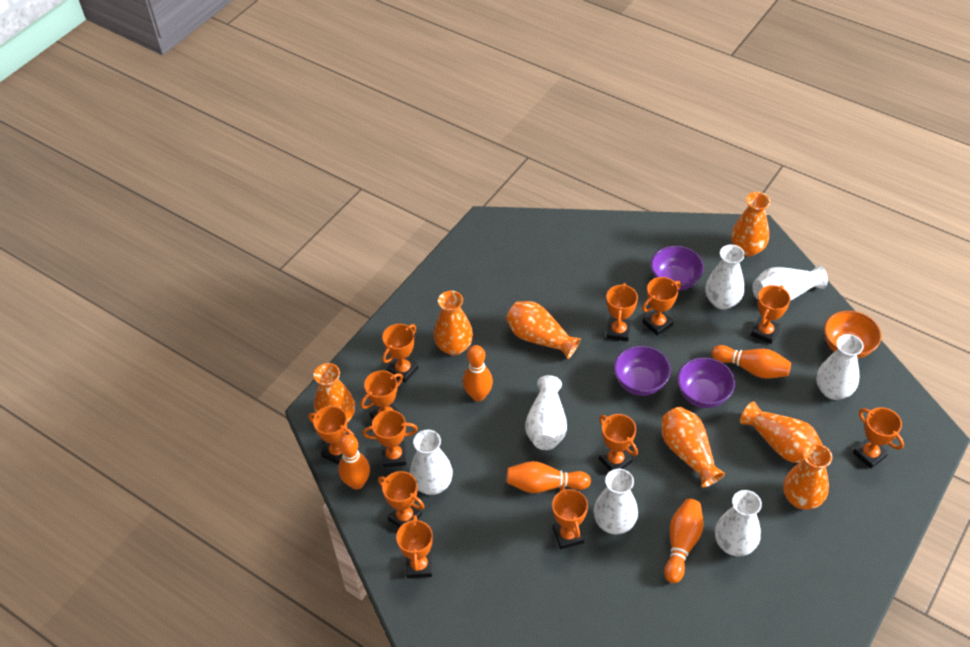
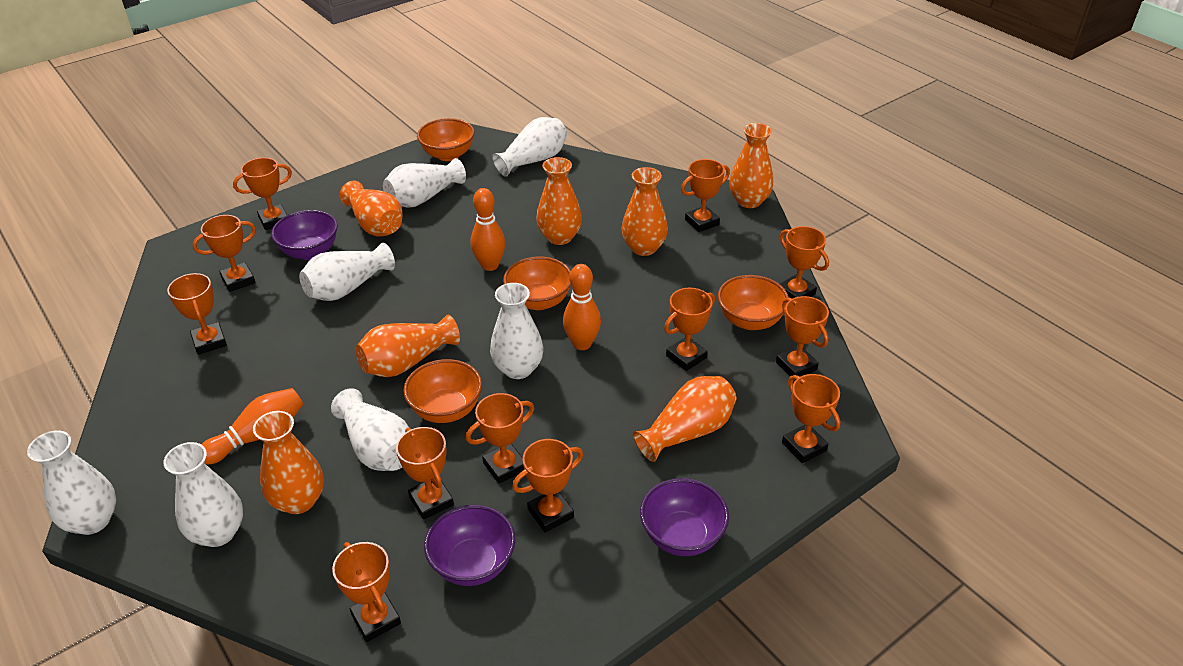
orange bowl: [824,310,882,359] = 1 -> [403,359,482,423] [417,118,474,161] [503,256,571,310] [718,275,789,330] = 4
orange bowling pin: [338,434,370,489] [463,345,493,401] [507,461,591,493] [664,499,703,583] [711,345,791,379] = 5 -> [201,388,303,464] [471,188,506,271] [563,264,601,350] = 3

